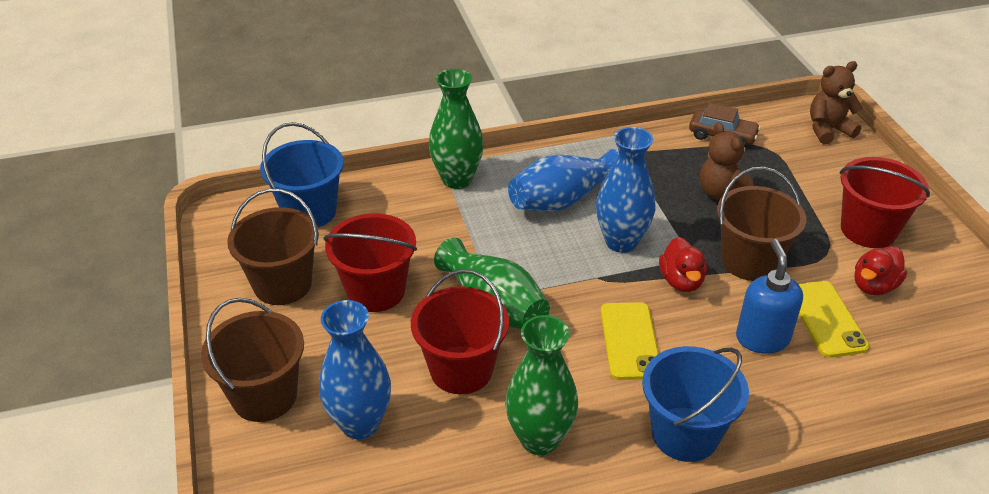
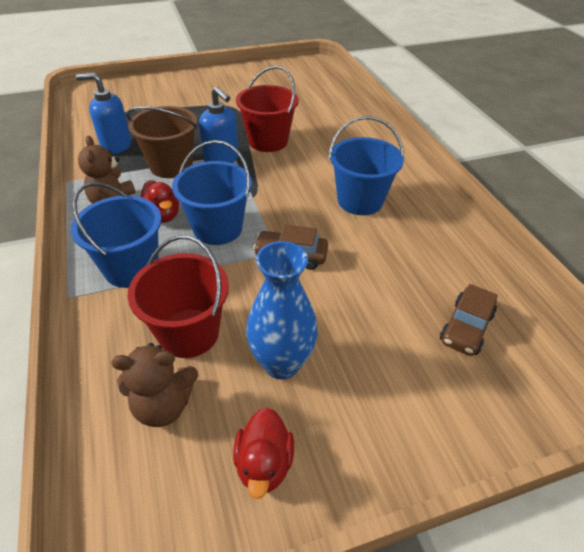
blue bucket: [260,122,344,227] [642,346,749,462] = 2 -> [71,182,162,288] [172,140,252,245] [329,116,404,215] = 3
blue soap dispenser: [736,239,803,354] = 1 -> [76,73,131,154] [199,86,239,163] = 2
blue vase: [319,300,391,439] [508,149,619,212] [596,127,655,253] = 3 -> [246,241,318,379] = 1
brown bucket: [201,298,304,422] [227,189,319,305] [717,167,807,281] = 3 -> [126,106,197,178] = 1
brown car: [689,103,761,147] = 1 -> [253,224,328,270] [440,284,498,356] = 2
green vase: [429,69,484,189] [434,237,550,329] [505,315,578,455] = 3 -> none = 0
red bucket: [324,213,417,312] [411,269,509,394] [840,157,930,248] = 3 -> [128,235,229,358] [236,66,299,152] = 2
yellow phone: [601,302,659,380] [799,281,869,358] = 2 -> none = 0

